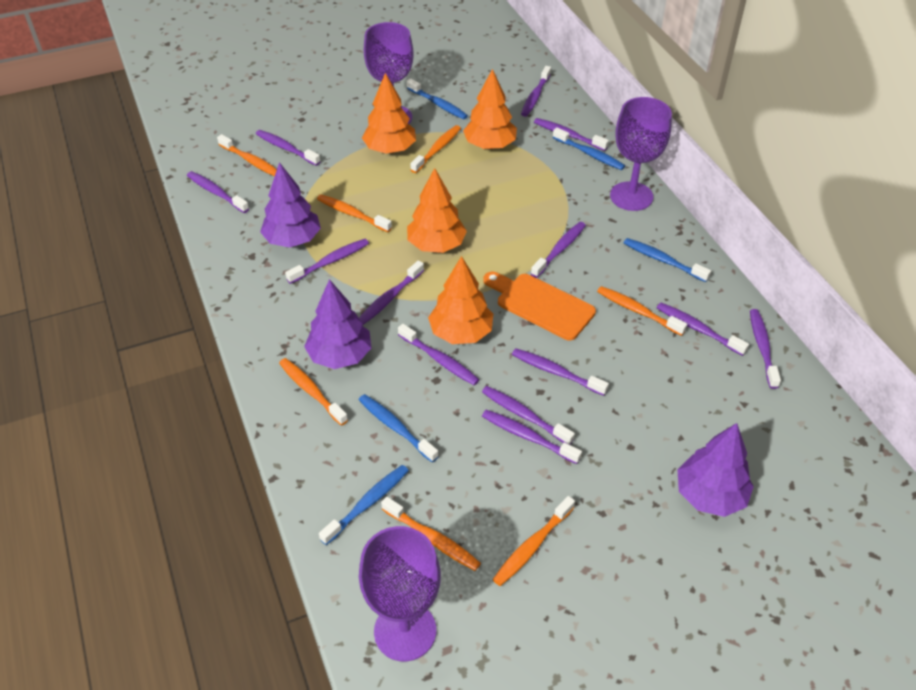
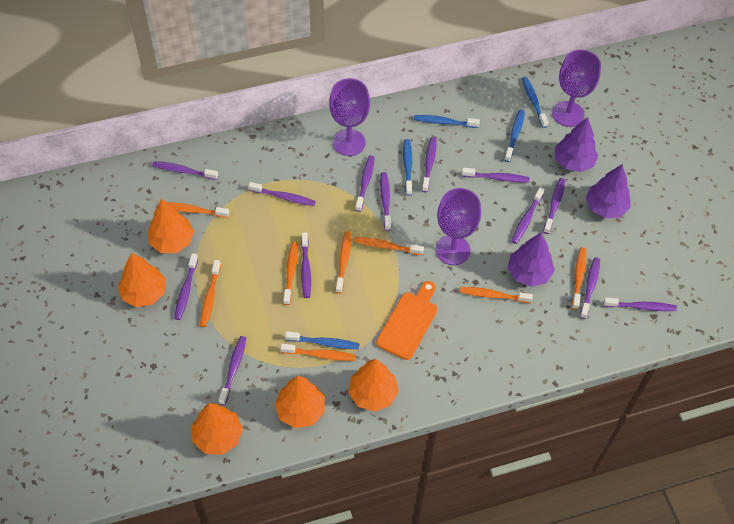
orange toothbrush: [217,134,277,176] [279,358,348,426] [317,194,392,232] [381,497,481,571] [410,125,461,173] [493,496,575,586] [597,286,687,336] = 7 -> [167,202,230,218] [200,260,221,327] [281,344,356,361] [283,242,298,305] [336,231,351,293] [354,237,424,255] [460,287,533,303] [572,247,586,310] = 8
orange tree: [362,73,416,154] [407,168,467,253] [428,256,493,344] [463,69,517,149] = 4 -> [118,253,166,307] [148,199,194,253] [192,403,243,455] [274,376,325,428] [348,359,399,412] = 5

